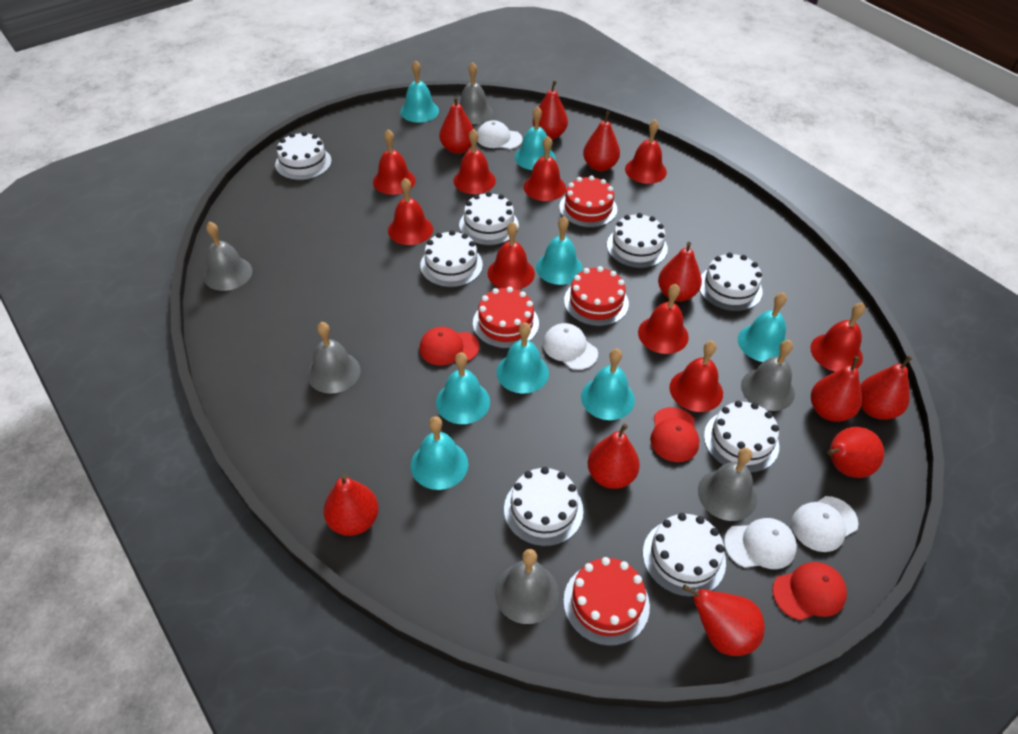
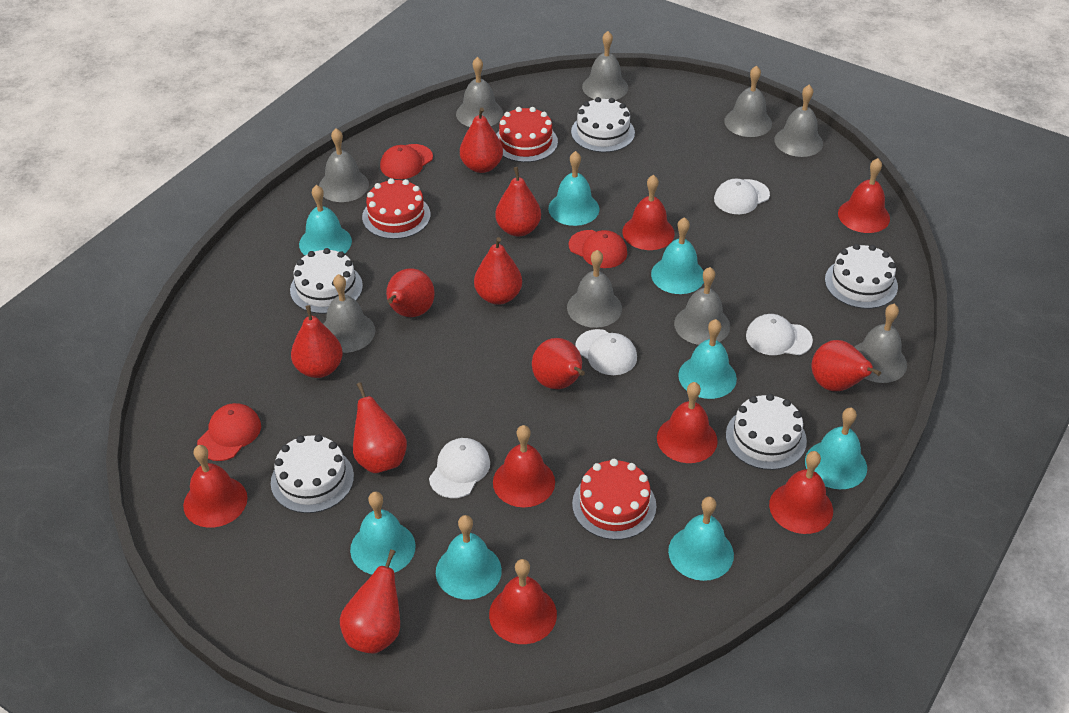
grey bell: [203,222,252,291] [307,322,361,393] [460,62,493,124] [495,549,559,624] [698,448,757,521] [741,340,795,411] = 6 -> [319,129,369,202] [323,274,375,353] [456,57,503,127] [567,250,622,328] [582,31,628,100] [674,267,730,345] [724,65,772,137] [774,85,823,157] [855,304,907,383] = 9
red bell: [373,129,416,195] [388,178,433,245] [453,129,496,194] [487,222,535,290] [524,136,566,201] [625,120,667,184] [638,284,689,354] [669,341,723,412] [810,302,865,372] = 9 -> [183,445,247,528] [489,559,557,644] [493,425,555,507] [622,175,675,250] [657,382,718,463] [769,451,833,534] [838,158,890,233] = 7
red cake: [473,287,539,349] [559,176,617,228] [563,557,650,646] [564,266,629,326] = 4 -> [362,178,431,239] [496,107,558,162] [572,459,656,540] = 3
red pear: [323,474,379,536] [439,96,474,154] [533,81,568,139] [583,111,620,171] [587,424,640,489] [658,242,702,302] [683,585,765,656] [811,356,862,422] [827,427,884,478] [861,355,912,420] = 10 -> [291,305,343,378] [340,549,400,653] [353,382,407,473] [386,268,435,317] [460,108,503,173] [474,237,522,305] [495,167,541,236] [532,338,585,389] [811,340,881,391] = 9
white cake: [275,131,332,180] [420,230,483,287] [459,192,519,246] [504,467,583,546] [607,213,668,268] [643,513,726,597] [699,253,763,311] [704,401,779,473] = 8 -> [271,434,354,513] [290,248,363,314] [571,97,635,152] [726,394,807,470] [825,244,898,309] = 5

